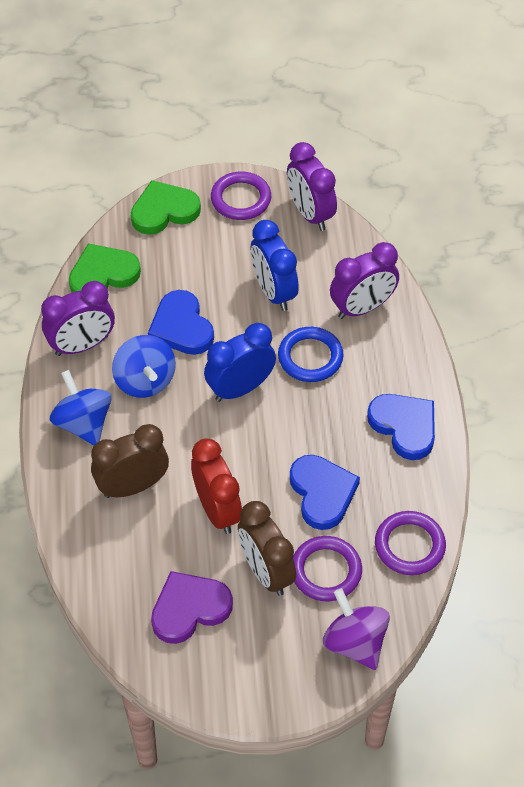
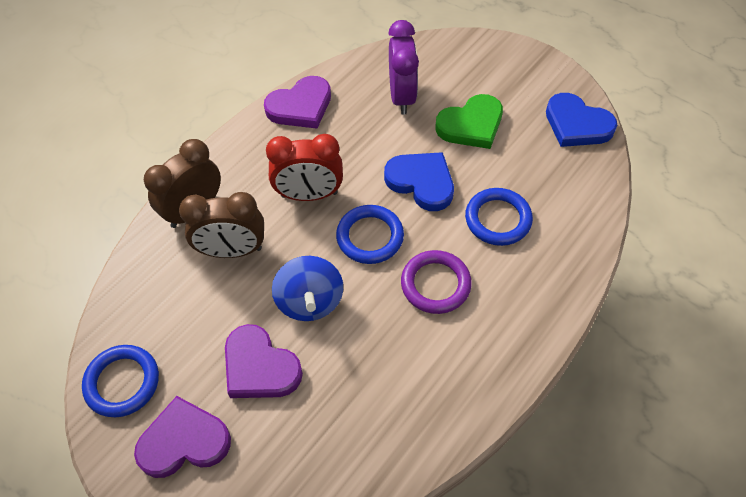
blue clock: [204,323,276,402] [251,220,299,311] = 2 -> none = 0
blue heart: [148,290,214,355] [290,455,360,530] [367,394,435,460] = 3 -> [384,152,454,211] [546,93,617,147] = 2
blue ring: [278,327,344,382] = 1 -> [82,345,159,417] [336,205,404,264] [465,188,533,246] = 3
blue spinning top: [50,370,112,446] [112,335,176,398] = 2 -> [272,256,343,321] = 1
green heart: [69,243,141,292] [131,180,201,235] = 2 -> [435,94,503,149] = 1
purple clock: [41,281,115,356] [287,142,337,231] [330,242,399,319] = 3 -> [388,20,419,115] = 1
purple heart: [151,571,233,644] = 1 -> [134,396,231,478] [225,324,303,398] [264,76,331,129] = 3
purple ring: [211,171,271,220] [293,536,362,601] [375,511,446,575] = 3 -> [401,250,472,314] = 1
purple spinning top: [323,588,390,670] = 1 -> none = 0

